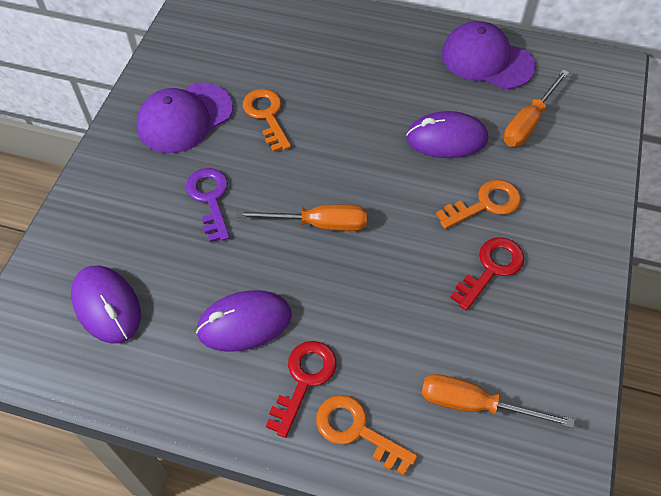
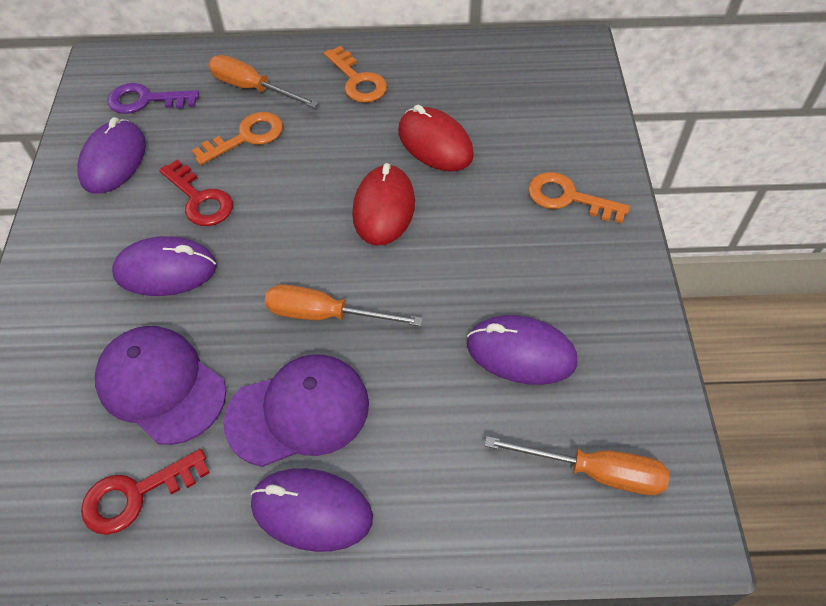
purple mouse: [71,266,141,343] [196,290,292,352] [406,111,488,158] = 3 -> [77,117,146,194] [112,236,217,296] [251,468,373,552] [467,315,578,385] = 4
red mouse: none = 0 -> [352,163,415,246] [398,105,474,171] = 2

